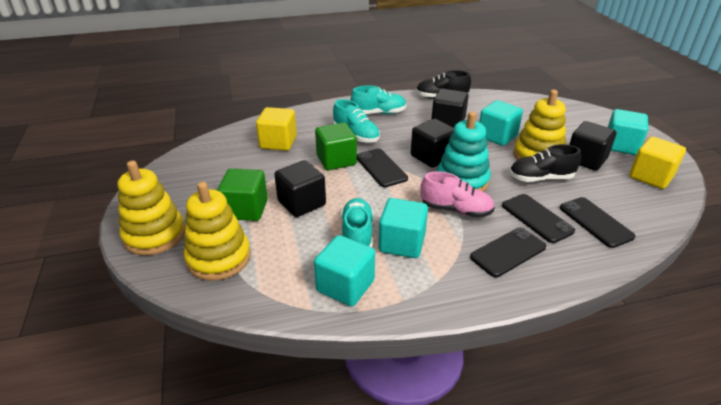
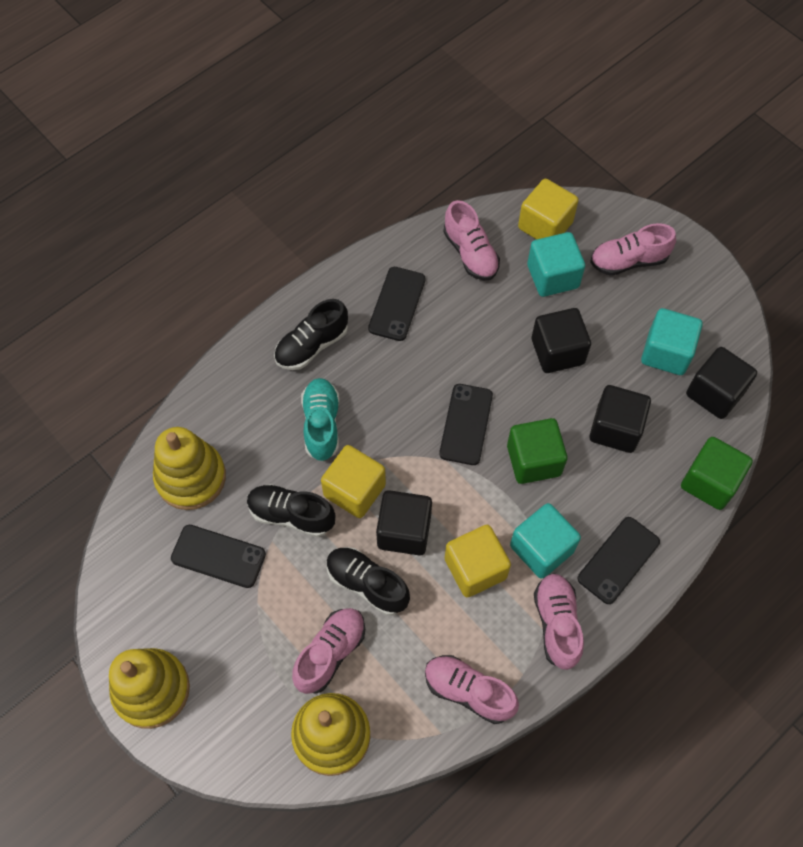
black shoe: [416,70,471,99] [509,144,581,182] = 2 -> [247,484,335,537] [274,299,348,370] [327,547,410,615] = 3
pink shoe: [420,171,495,218] = 1 -> [292,608,365,694] [425,655,519,724] [443,200,500,280] [534,573,584,670] [590,223,676,276] = 5
turquoise cube: [314,235,375,306] [378,198,428,258] [479,100,523,146] [608,109,648,155] = 4 -> [510,503,581,579] [527,232,585,297] [641,308,703,375] = 3
turquoise shoe: [333,99,380,143] [341,198,373,247] [351,85,407,114] = 3 -> [301,378,339,461] = 1
turquoise stacking toy: [437,111,491,192] = 1 -> none = 0
yellow cube: [256,107,297,151] [629,137,686,189] = 2 -> [321,445,386,518] [445,525,511,597] [518,179,579,240] = 3

